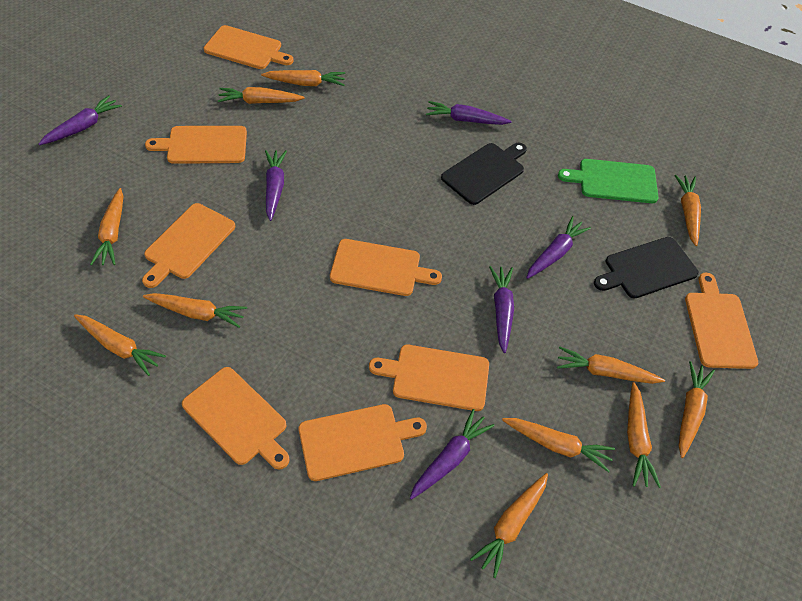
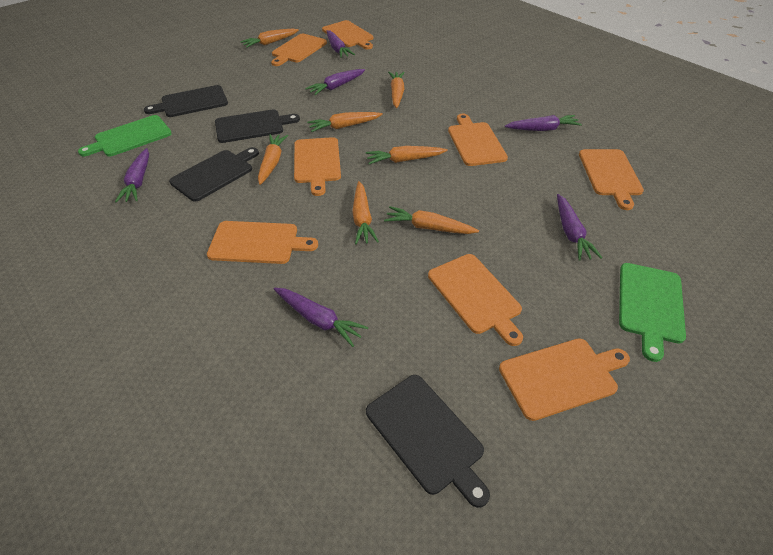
black cutting board: [441,143,527,205] [594,237,699,299] = 2 -> [144,85,228,117] [169,147,259,202] [215,109,300,143] [366,375,490,508] = 4
green cutting board: [558,159,658,203] = 1 -> [78,115,172,156] [619,263,686,362] = 2
orange carrot: [74,314,166,376] [90,188,124,265] [143,293,247,328] [218,87,305,104] [261,70,345,86] [470,473,548,578] [502,418,615,472] [557,347,665,384] [627,382,661,488] [674,175,701,246] [679,361,715,458] = 11 -> [240,29,299,48] [258,134,288,185] [307,112,383,132] [352,181,379,245] [366,146,448,164] [384,206,479,234] [388,72,405,108] = 7

